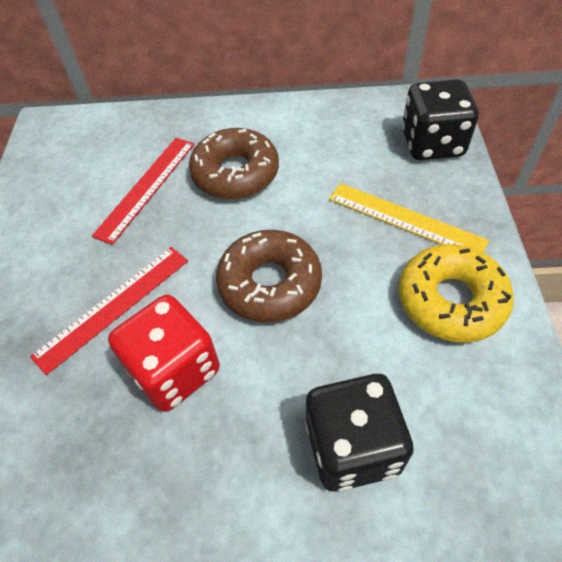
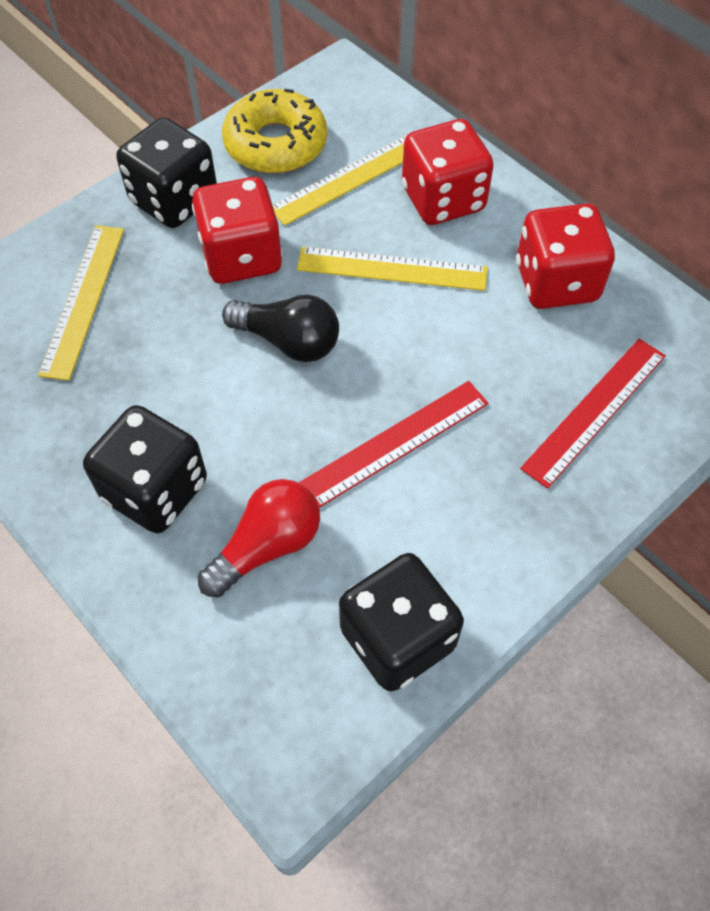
black dice: [305,374,414,492] [402,79,479,160] = 2 -> [83,405,207,533] [117,118,217,228] [339,553,464,691] = 3
black light bulb: none = 0 -> [222,295,339,362] = 1
brown donut: [189,128,279,199] [216,230,322,323] = 2 -> none = 0
red dice: [108,295,220,412] = 1 -> [192,177,282,284] [402,119,494,225] [516,203,615,309] = 3
red light bulb: none = 0 -> [198,479,320,597] = 1
yellow ruler: [329,183,489,253] = 1 -> [38,225,124,381] [273,134,408,226] [297,247,488,291] = 3

